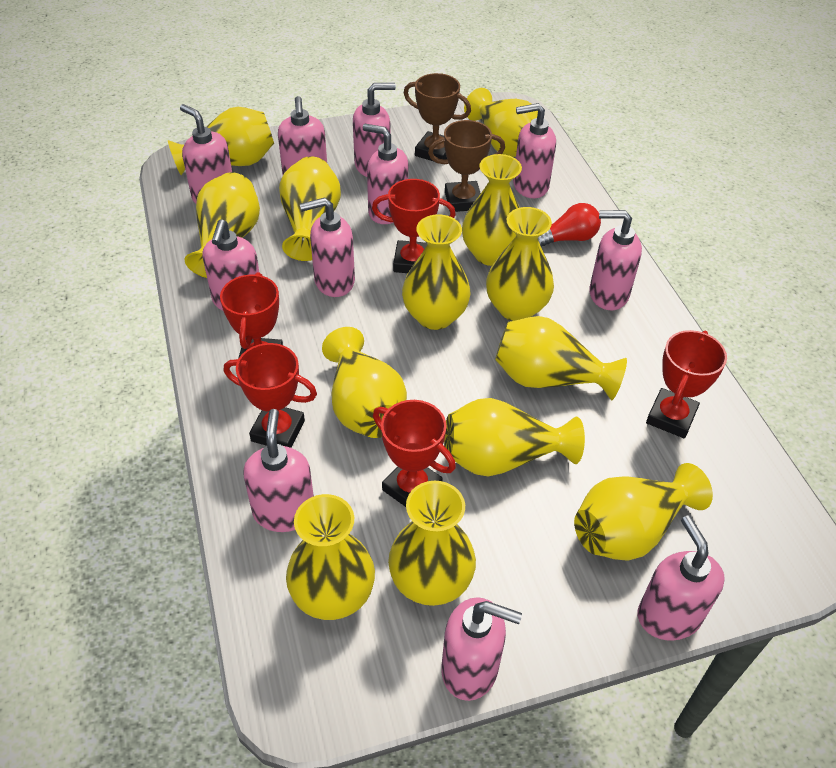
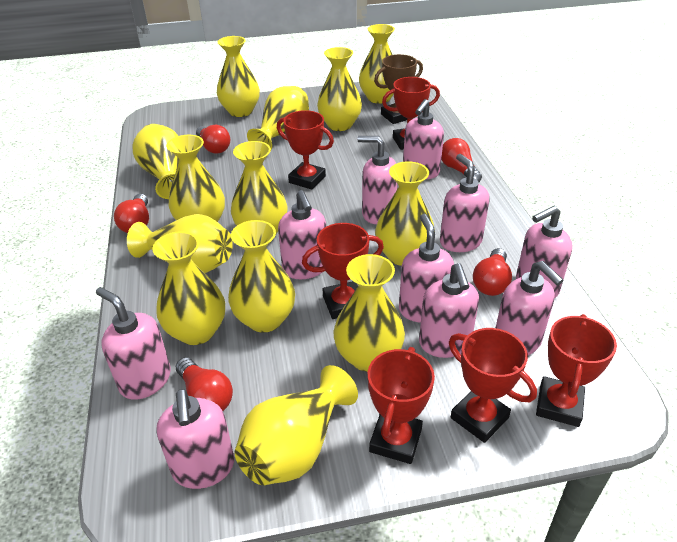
brown trophy: [404,73,471,161] [428,120,505,212] = 2 -> [374,54,423,124] = 1
pink soap dispenser: [180,104,232,204] [202,219,259,311] [243,409,314,532] [278,96,327,175] [300,198,355,297] [353,83,396,177] [363,124,408,224] [441,597,522,701] [513,103,556,198] [589,210,642,310] [638,516,725,641] = 11 -> [96,287,171,400] [156,389,234,489] [278,190,326,279] [358,136,398,224] [399,214,454,322] [403,99,444,179] [419,263,479,358] [440,154,490,252] [496,261,564,355] [516,206,573,298] = 10
red light bulb: [538,203,601,247] = 1 -> [114,194,149,233] [175,358,233,411] [196,125,230,154] [441,138,482,182] [473,248,512,296] = 5
red trophy: [220,272,283,359] [224,343,317,448] [372,179,456,273] [373,400,456,507] [646,330,727,438] = 5 -> [277,110,334,190] [302,223,384,319] [368,347,435,464] [382,77,440,150] [449,328,537,443] [536,314,617,427] = 6

